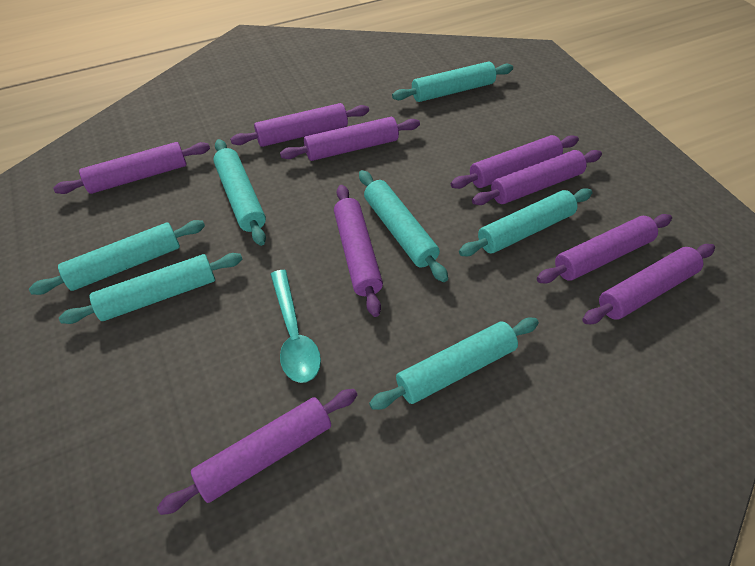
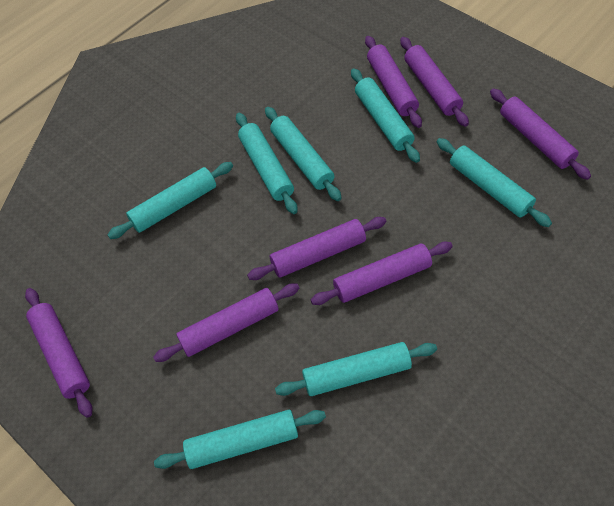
purple rolling pin: [53,142,210,194] [157,389,357,515] [230,103,369,147] [280,117,420,161] [334,185,383,317] [451,135,579,189] [472,150,602,205] [537,214,672,284] [582,244,715,324] = 9 -> [25,288,93,418] [153,283,299,362] [247,217,386,280] [311,242,453,305] [365,36,422,128] [400,37,469,127] [490,88,591,180] = 7
turquoise spoon: [270,270,321,383] = 1 -> none = 0

